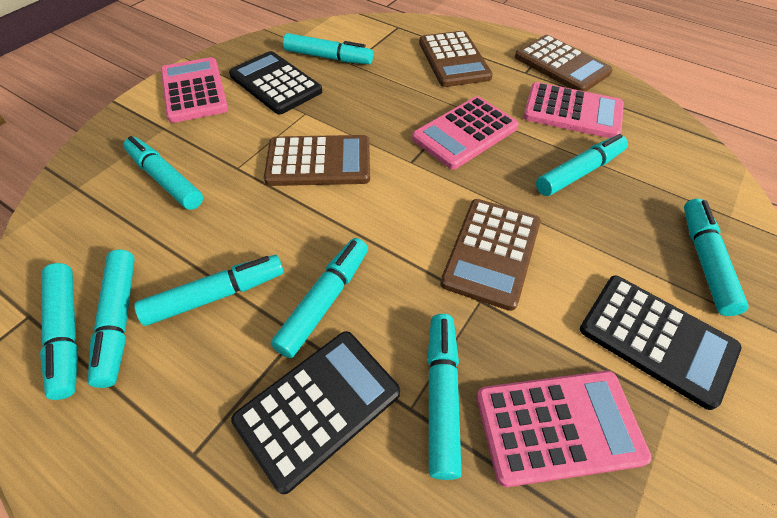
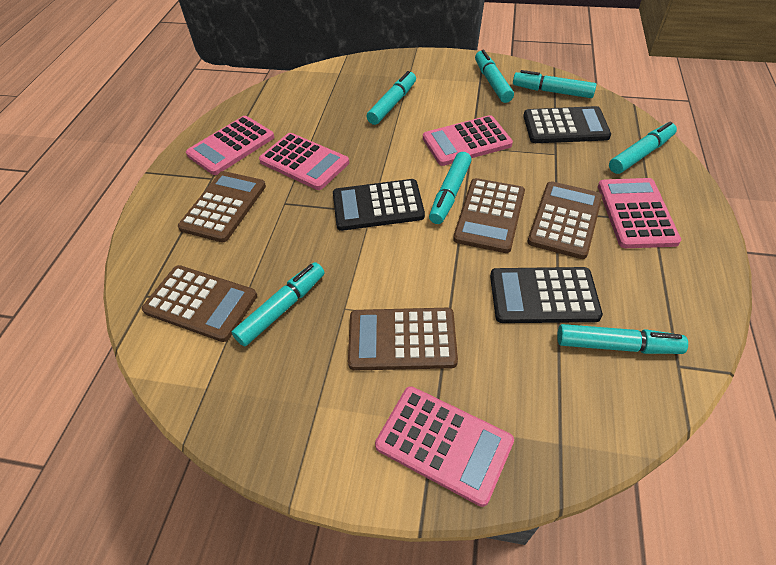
brown calculator: [264,135,370,186] [419,31,493,87] [440,199,541,311] [515,35,613,92] = 4 -> [142,265,257,342] [178,171,266,242] [348,308,458,370] [453,178,525,253] [527,181,602,259] = 5
pink calculator: [161,57,228,123] [412,96,519,169] [476,371,652,487] [523,82,624,138] = 4 -> [186,116,274,175] [259,133,349,190] [375,386,514,507] [423,115,513,166] [598,178,681,248] = 5
turquoise marker: [40,263,78,400] [88,249,135,388] [123,136,203,210] [134,255,284,326] [271,238,368,358] [283,33,373,64] [427,314,462,480] [536,134,628,196] [684,199,748,316] = 9 -> [231,262,325,347] [366,71,416,125] [429,152,472,224] [475,50,514,103] [513,70,597,98] [557,324,688,354] [609,122,677,174] = 7

